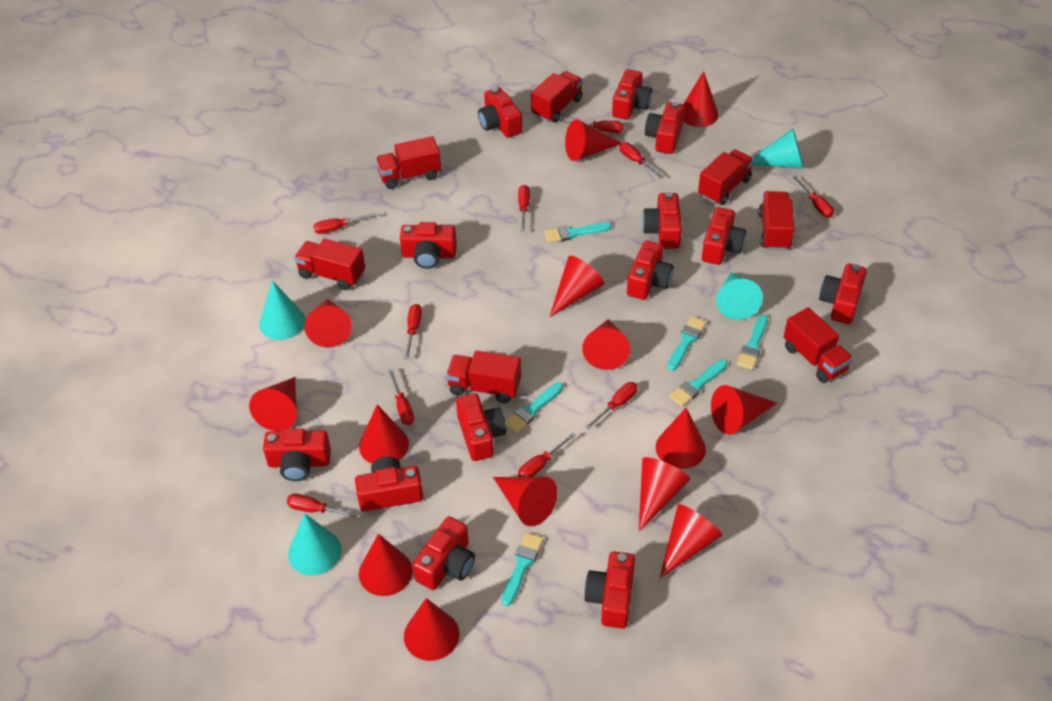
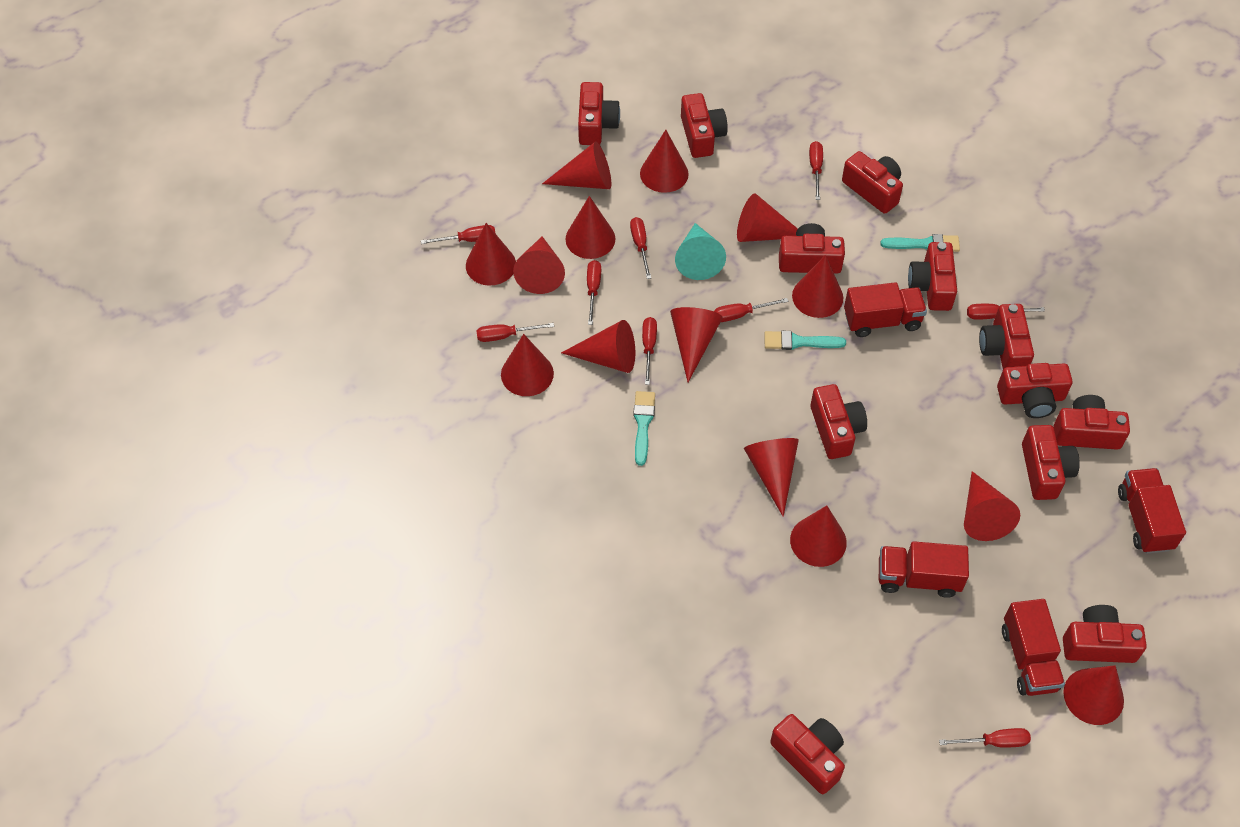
red camera: [263,429,331,481] [355,457,423,512] [400,222,457,269] [412,516,475,590] [456,393,506,461] [478,87,522,138] [584,551,635,629] [612,69,652,120] [627,241,674,300] [642,192,682,249] [645,102,685,154] [702,207,746,265] [819,264,867,324] = 13 -> [578,82,620,145] [681,93,728,158] [770,714,845,794] [779,223,845,274] [810,384,867,459] [842,151,903,214] [908,242,957,311] [979,304,1034,369] [997,363,1072,418] [1022,425,1080,500] [1053,395,1130,450] [1063,605,1147,663] = 12
red screwdriver: [287,493,361,519] [314,213,377,234] [388,369,414,425] [404,304,422,359] [518,185,530,232] [518,433,576,477] [564,120,623,133] [585,382,638,429] [619,142,664,178] [793,176,834,218] = 10 -> [421,225,496,244] [476,323,554,342] [587,260,601,325] [630,217,651,279] [642,317,657,385] [714,298,789,322] [809,141,823,200] [939,728,1031,748] [967,304,1045,320] = 9
red truck: [294,238,365,290] [376,136,441,189] [446,350,521,403] [531,71,583,123] [698,149,754,205] [758,191,795,250] [784,307,853,383] = 7 -> [844,282,927,337] [879,541,969,598] [1002,599,1065,696] [1118,468,1186,554] = 4
turquoise brush: [502,533,543,606] [505,382,563,433] [544,223,612,243] [667,316,706,371] [669,360,728,407] [737,314,768,370] = 6 -> [633,391,655,466] [764,331,846,350] [880,234,960,252] = 3
turquoise cone: [260,280,306,340] [288,513,342,575] [716,272,763,320] [752,128,804,169] = 4 -> [675,223,726,280] = 1

